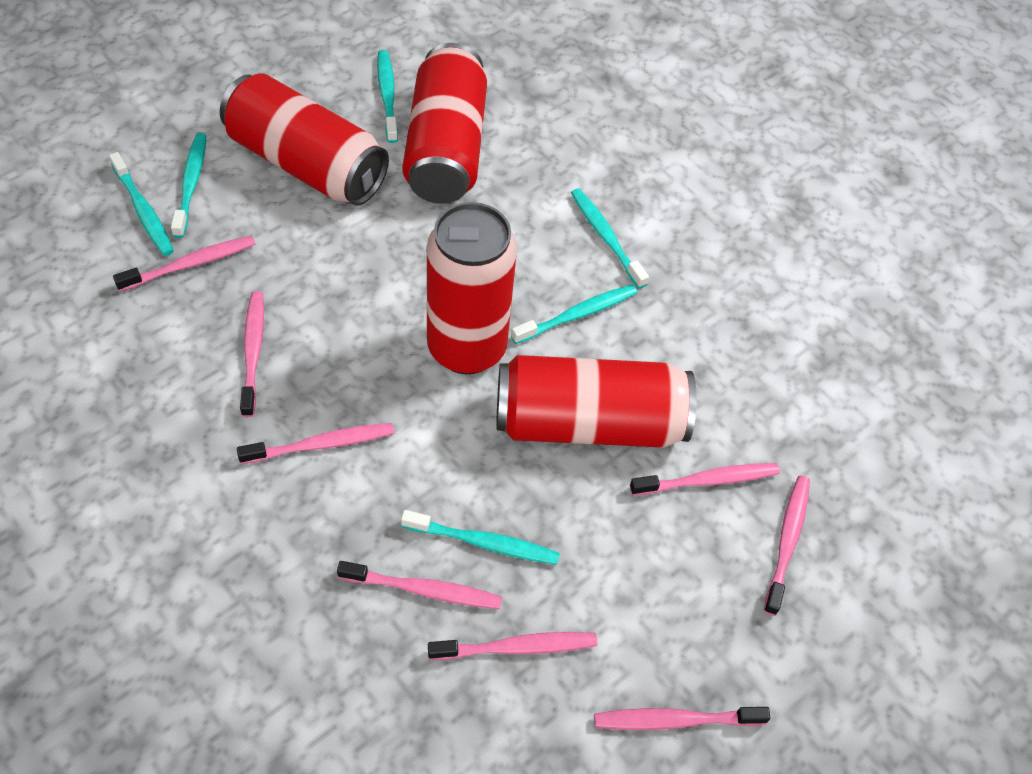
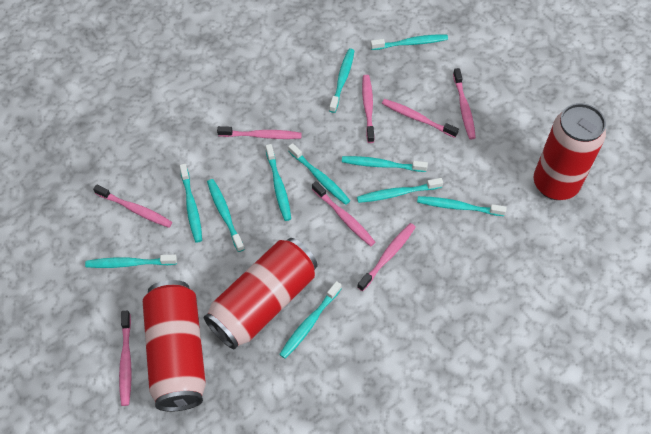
red can: [220,73,389,206] [402,43,487,204] [427,202,517,374] [496,355,697,448] = 4 -> [143,280,206,411] [204,238,318,349] [534,103,606,200] = 3
turquoise toothbrush: [109,152,174,256] [171,133,206,238] [377,50,398,143] [401,510,560,565] [511,285,637,344] [571,189,649,289] = 6 -> [85,254,177,268] [180,164,202,243] [207,179,245,252] [266,144,291,221] [279,281,342,359] [288,143,350,205] [329,48,355,113] [342,156,428,172] [357,178,443,203] [371,34,448,50] [417,196,507,216] = 11

